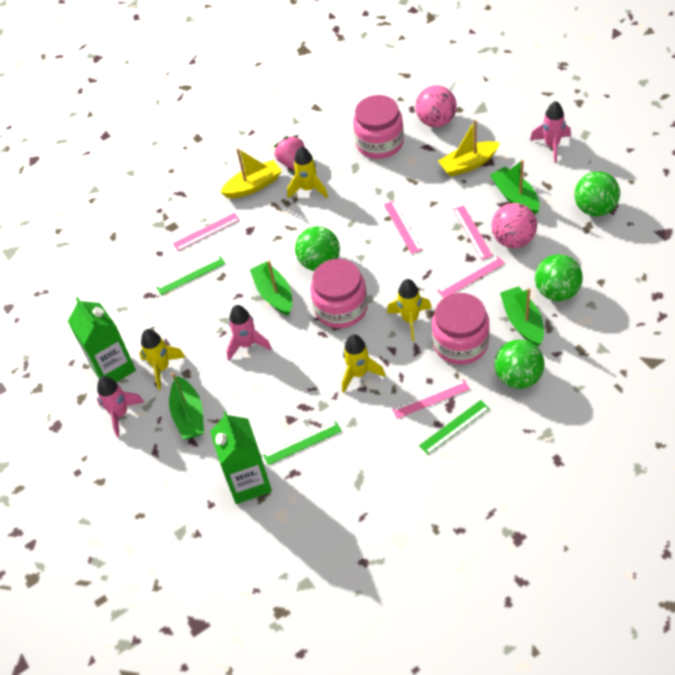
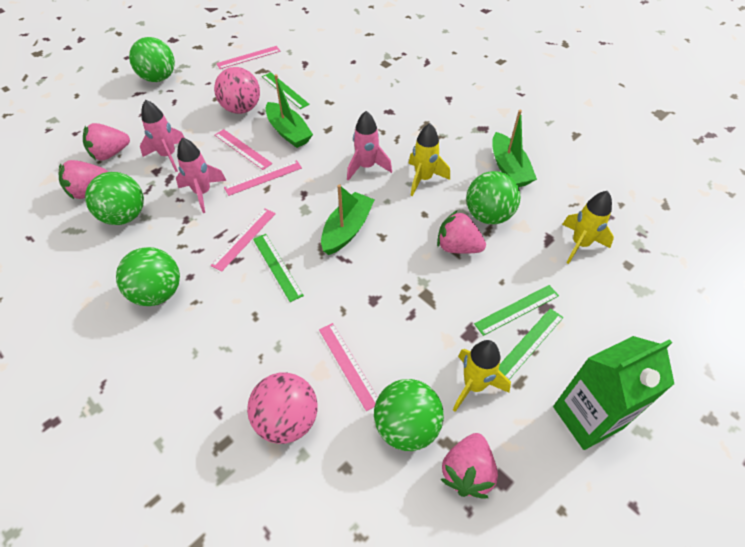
green ball: [295,226,340,271] [495,340,545,389] [535,254,583,301] [574,171,620,216] = 4 -> [85,172,144,225] [116,247,180,306] [129,37,175,82] [374,379,444,451] [466,171,520,224] = 5
green boat: [169,372,204,439] [250,260,292,316] [490,160,540,215] [500,286,544,346] = 4 -> [266,74,313,148] [321,184,375,255] [492,110,537,187] = 3
green carton: [68,297,136,382] [210,411,272,504] = 2 -> [553,336,674,450] = 1
green ruler: [156,256,226,295] [263,421,341,465] [419,400,489,455] = 3 -> [253,234,304,302] [262,72,310,109] [474,285,559,336] [499,308,564,379] = 4
pink jar: [310,259,368,328] [353,95,404,159] [432,293,490,365] = 3 -> none = 0
pink strawberry: [274,135,305,170] = 1 -> [59,160,108,199] [83,123,130,161] [437,210,486,254] [440,433,498,499] = 4
yellow boat: [220,148,282,198] [438,119,500,177] = 2 -> none = 0
yellow rocket: [139,329,185,390] [287,146,328,199] [342,334,385,393] [387,279,432,341] = 4 -> [408,123,450,196] [453,340,511,412] [562,191,614,264] = 3

